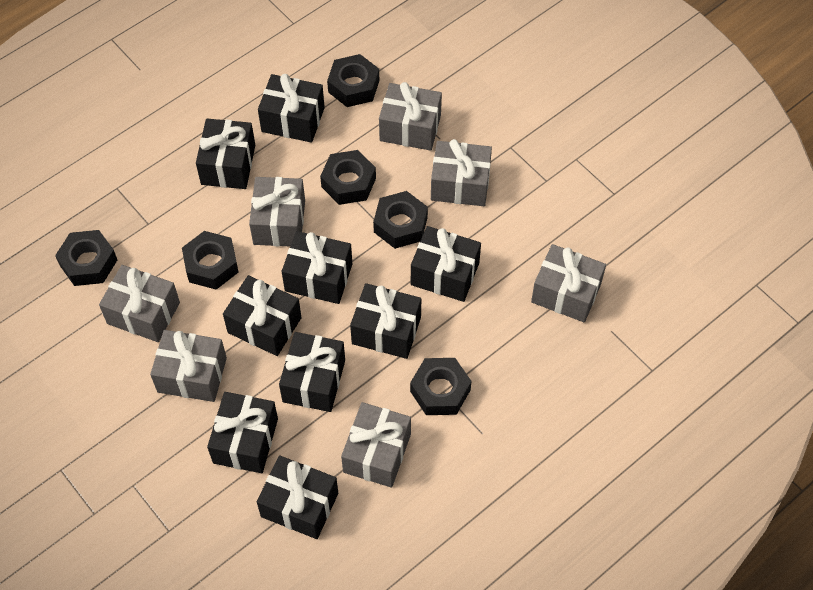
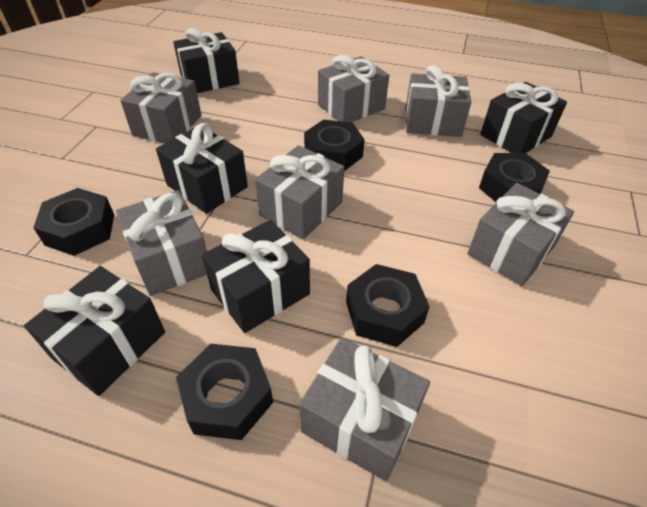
black gift: [196,118,255,189] [207,392,278,473] [223,275,302,356] [257,455,338,539] [258,74,325,143] [279,332,345,412] [282,231,352,304] [350,283,421,359] [411,226,481,302] = 9 -> [24,266,165,396] [156,123,248,214] [173,28,239,93] [202,220,310,333] [480,82,567,153] = 5
black nut: [55,230,117,286] [182,231,238,290] [320,150,376,205] [327,54,379,107] [373,191,428,249] [410,358,472,415] = 6 -> [33,188,114,256] [176,344,273,440] [304,120,365,171] [346,264,430,347] [479,153,550,202] = 5

